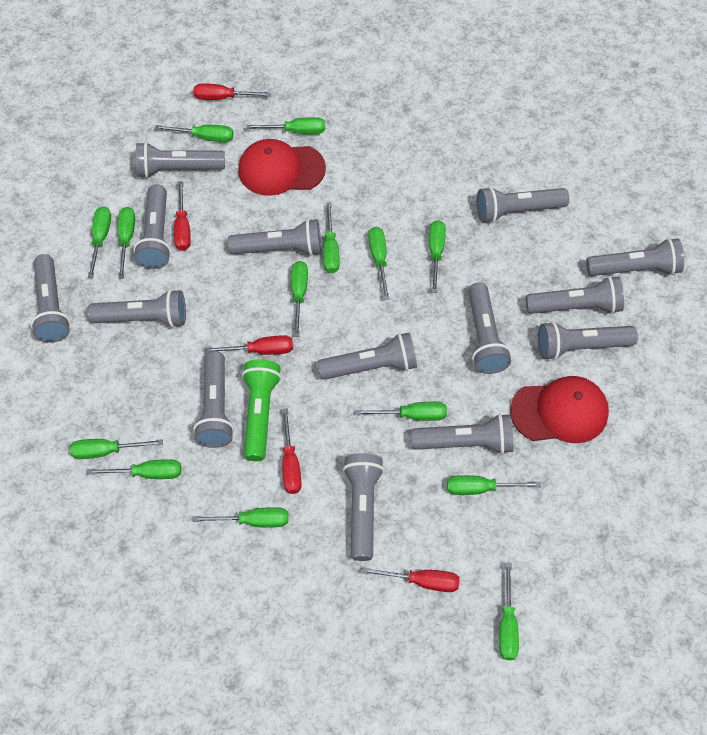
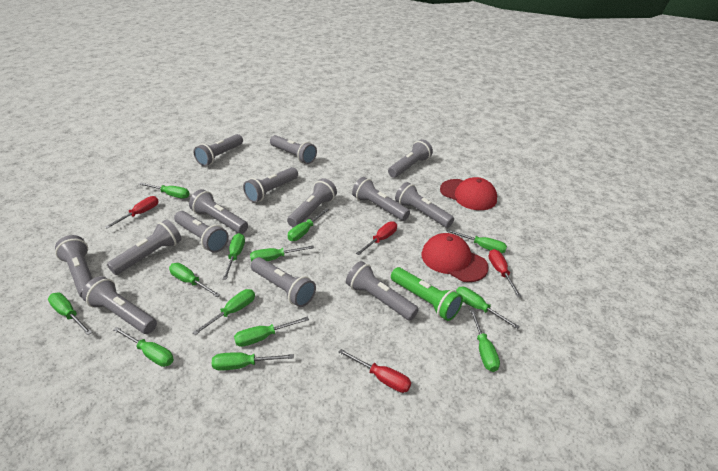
green screwdriver: [70,439,163,459] [88,206,111,278] [88,459,181,479] [118,207,135,279] [155,125,234,142] [193,507,288,528] [247,117,325,134] [291,261,308,337] [323,202,340,273] [356,402,447,421] [369,227,390,300] [429,220,446,293] [447,475,541,495] [499,562,519,660] = 14 -> [48,293,92,335] [113,327,174,367] [139,183,189,199] [169,263,220,297] [192,289,255,335] [212,352,294,371] [223,233,245,280] [234,317,309,347] [250,246,314,262] [288,208,329,241] [446,229,507,253] [456,287,520,329] [470,309,500,372] = 13
red screwdriver: [174,181,191,251] [193,83,271,100] [205,335,293,355] [282,408,302,494] [362,567,460,592] = 5 -> [105,196,159,228] [338,349,411,393] [356,221,397,255] [489,249,522,297] = 4

